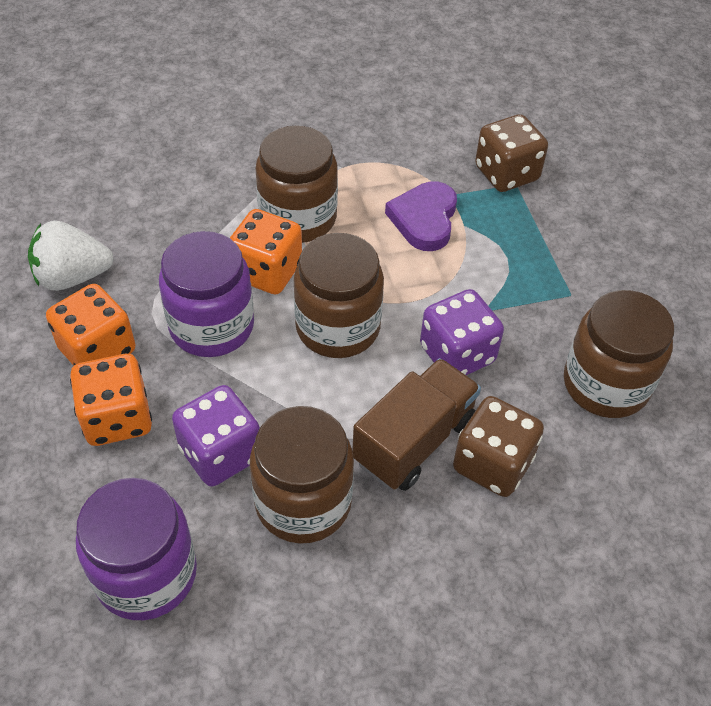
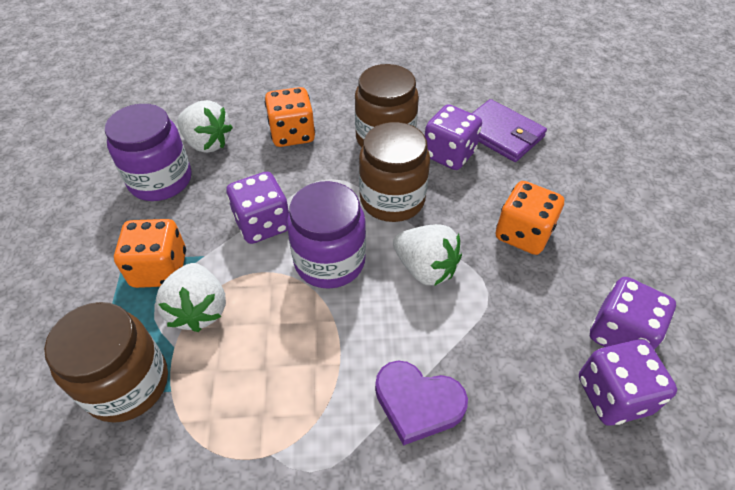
brown dice: [453,396,544,497] [475,114,548,192] = 2 -> none = 0
brown jar: [250,406,354,544] [255,126,338,243] [294,233,384,358] [564,290,674,418] = 4 -> [44,302,168,423] [355,64,419,148] [359,122,430,222] = 3
brown truck: [352,358,481,491] = 1 -> none = 0
purple dice: [172,385,260,487] [420,289,504,375] = 2 -> [226,172,289,244] [425,104,482,170] [579,339,677,425] [590,277,676,350] = 4
purple wallet: none = 0 -> [472,99,547,162] = 1
white strawberry: [28,221,114,291] = 1 -> [156,263,226,332] [177,100,233,153] [393,224,462,286] = 3

